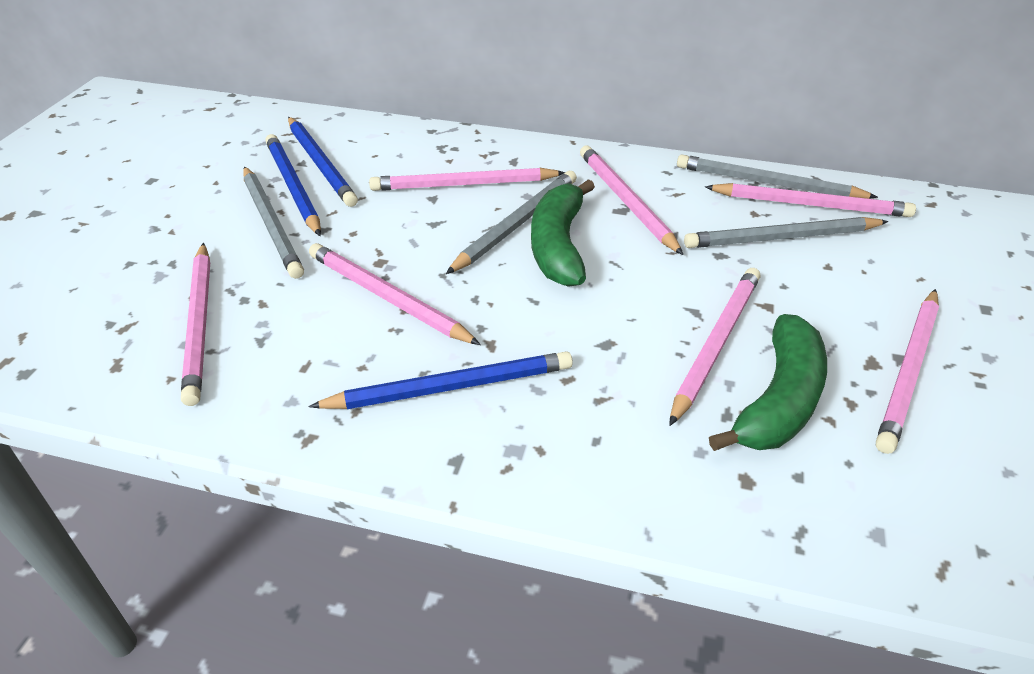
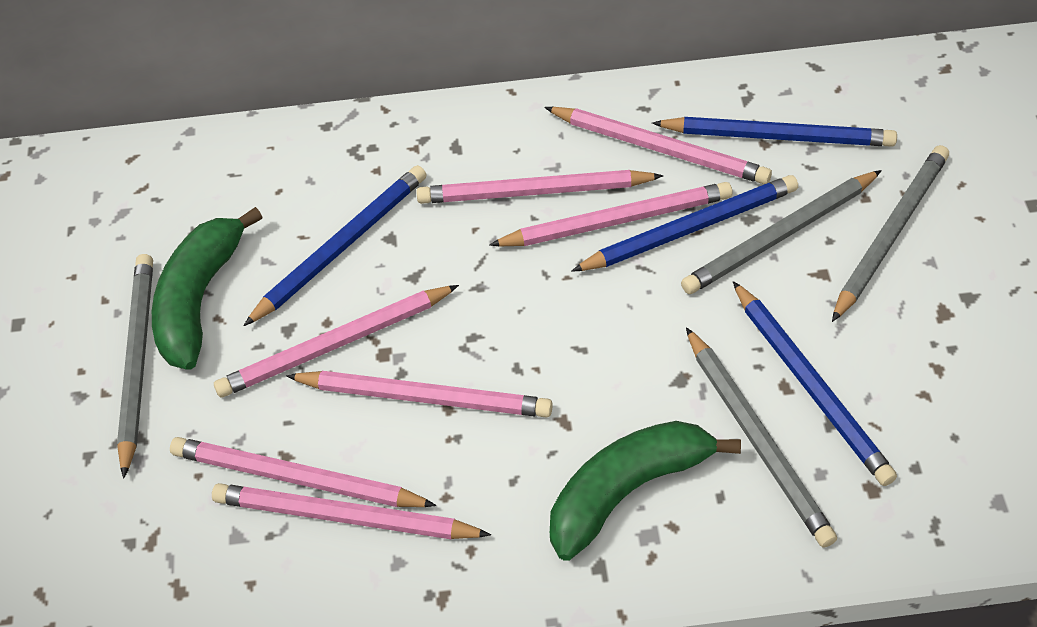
blue pencil: [265,134,321,236] [288,117,358,207] [308,351,573,409] = 3 -> [244,165,427,326] [572,175,798,271] [652,117,897,147] [733,281,897,486] = 4

